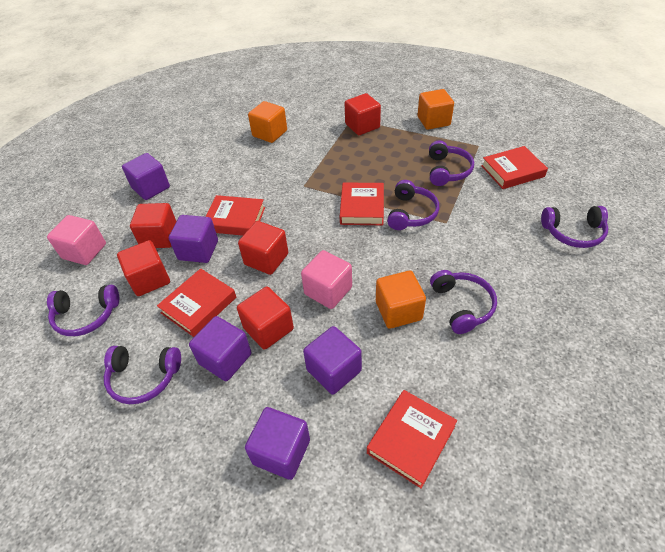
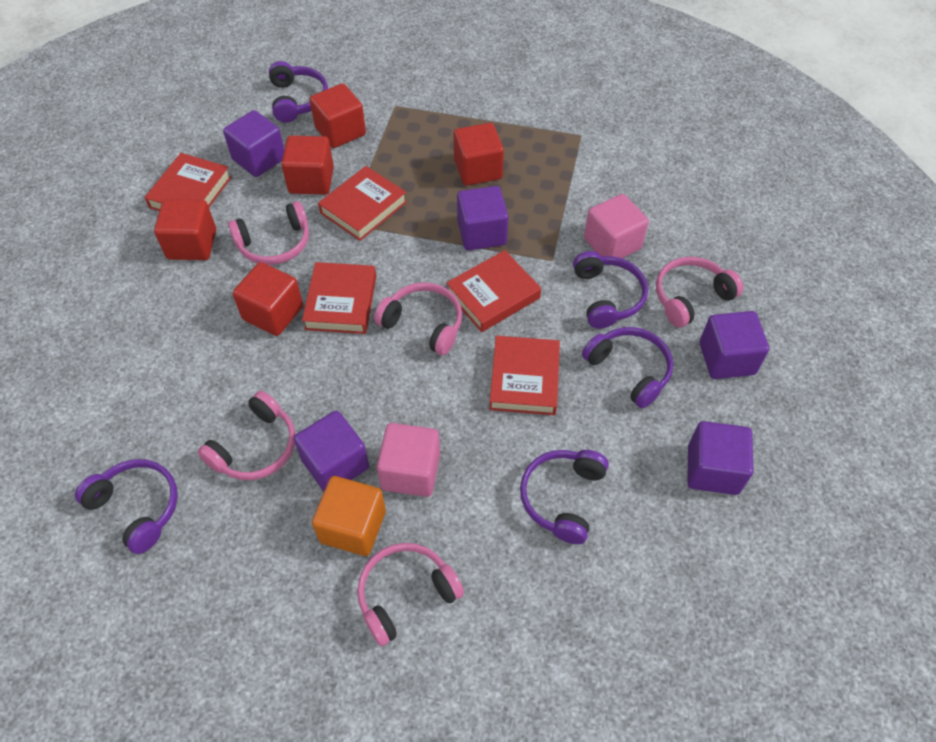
orange cube: [248,101,287,143] [376,270,426,329] [417,89,454,130] = 3 -> [312,476,386,556] = 1
pink headphones: none = 0 -> [198,391,296,480] [228,201,309,265] [357,543,464,646] [374,282,462,355] [656,257,743,328] = 5
purple headphones: [47,285,119,336] [104,346,181,404] [387,180,439,230] [429,140,474,186] [430,270,497,334] [541,206,608,248] = 6 -> [75,459,178,554] [269,61,328,123] [520,450,609,544] [573,251,648,329] [582,327,673,408] = 5

